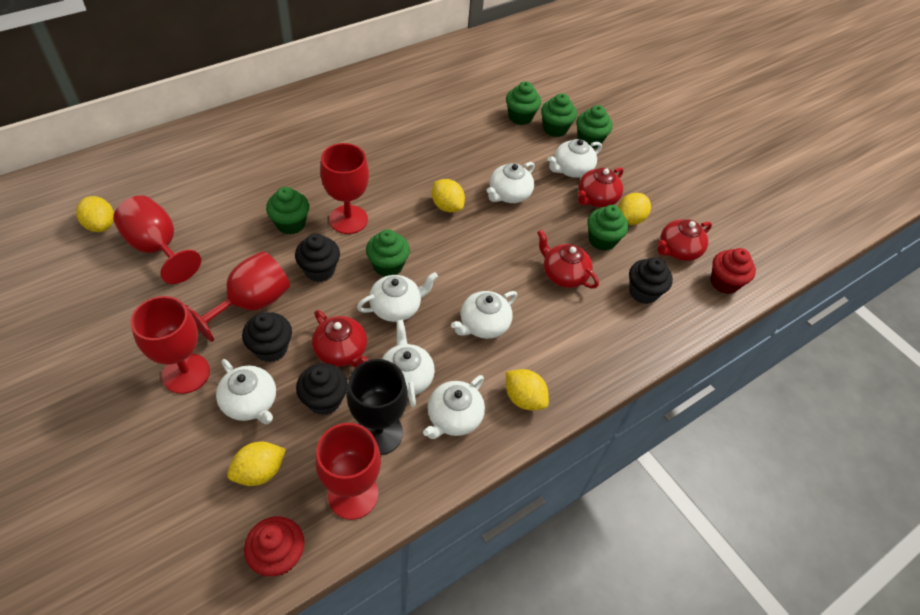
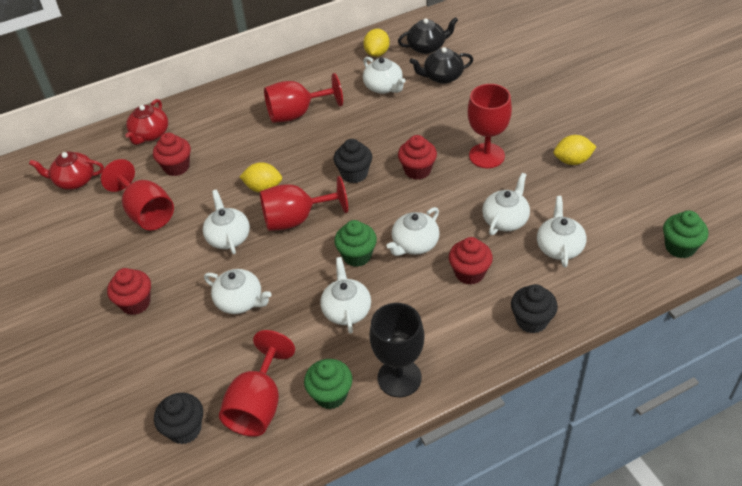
black cupcake: [242,312,292,362] [295,234,340,282] [296,363,348,415] [629,257,673,304] = 4 -> [154,393,203,444] [334,139,372,183] [511,284,558,334] = 3
black teapot: none = 0 -> [398,17,458,54] [409,47,473,84] = 2
green cupcake: [266,187,309,235] [366,229,410,277] [506,81,541,125] [541,93,577,137] [576,105,613,149] [587,205,628,251] = 6 -> [304,359,352,409] [334,220,377,267] [663,210,708,258] = 3
red cupcake: [244,516,304,576] [710,248,756,294] = 2 -> [107,268,151,315] [153,133,191,176] [398,135,437,180] [449,237,493,285] = 4
red teapot: [312,310,369,368] [537,230,599,288] [578,167,624,207] [657,219,712,261] = 4 -> [29,151,104,190] [125,99,168,145] = 2
yellow lemon: [76,196,114,232] [227,442,286,486] [432,179,465,212] [506,369,549,410] [618,193,651,225] = 5 -> [239,162,282,193] [363,29,390,57] [554,135,596,165] = 3

